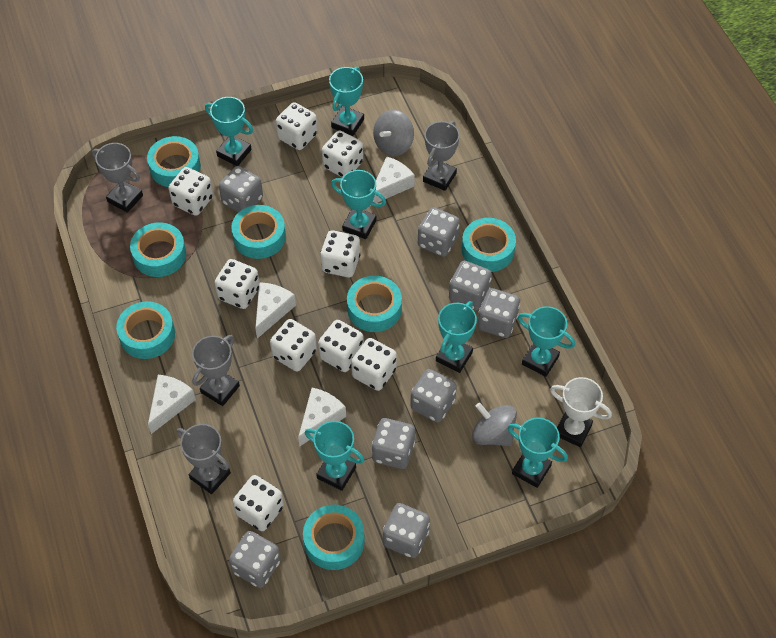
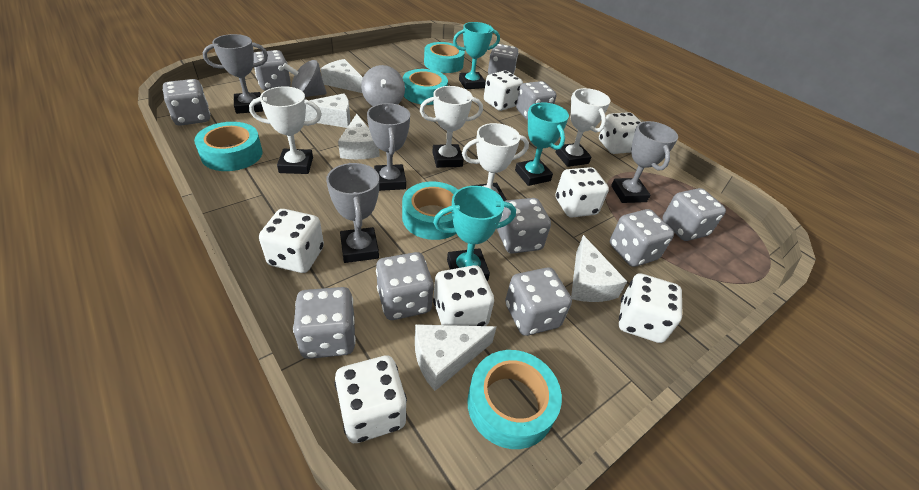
grey dice: [219,166,263,213] [229,531,281,588] [372,418,415,469] [383,503,430,558] [410,369,457,422] [418,207,460,257] [449,261,492,311] [478,288,520,338] = 8 -> [163,79,210,126] [254,50,291,91] [293,287,356,359] [376,252,434,320] [488,44,518,75] [497,198,551,254] [505,268,572,336] [516,81,556,120] [610,209,674,267] [662,188,726,241] = 10
turquoise tape: [116,301,175,359] [130,222,186,277] [147,136,201,187] [231,205,286,259] [303,505,365,570] [347,276,402,332] [462,218,516,272] = 7 -> [194,122,263,171] [402,182,458,240] [403,69,448,105] [424,42,465,73] [467,350,562,449] = 5
turquoise trophy: [205,97,253,166] [305,421,365,491] [329,67,364,136] [331,170,386,239] [436,301,477,373] [508,418,568,488] [518,306,575,377] = 7 -> [433,186,516,281] [453,22,500,89] [515,102,569,186] = 3
white cheese: [148,375,196,434] [255,282,296,339] [298,388,346,447] [370,156,415,206] = 4 -> [305,93,351,128] [321,59,363,93] [338,114,380,159] [415,324,497,391] [571,235,627,302] = 5
white dice: [169,167,213,216] [215,259,259,309] [233,475,284,531] [270,319,317,371] [276,102,318,150] [318,320,364,372] [320,230,360,277] [322,130,363,177] [351,338,397,391] = 9 -> [259,209,324,273] [335,356,407,443] [433,265,494,326] [484,71,523,111] [555,167,609,217] [599,112,641,154] [619,273,682,343] = 7
white trophy: [550,377,612,447] = 1 -> [249,86,322,174] [420,86,483,168] [462,123,529,201] [555,88,610,167] = 4

